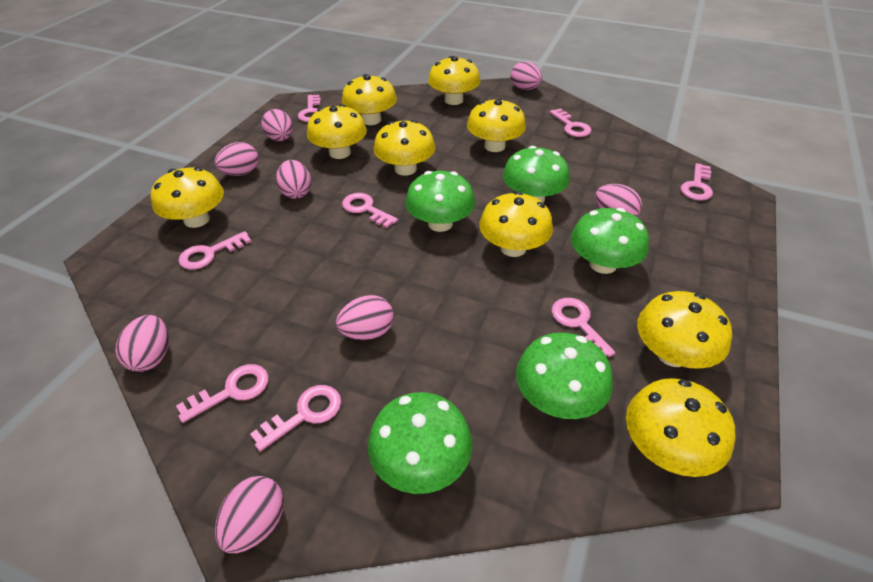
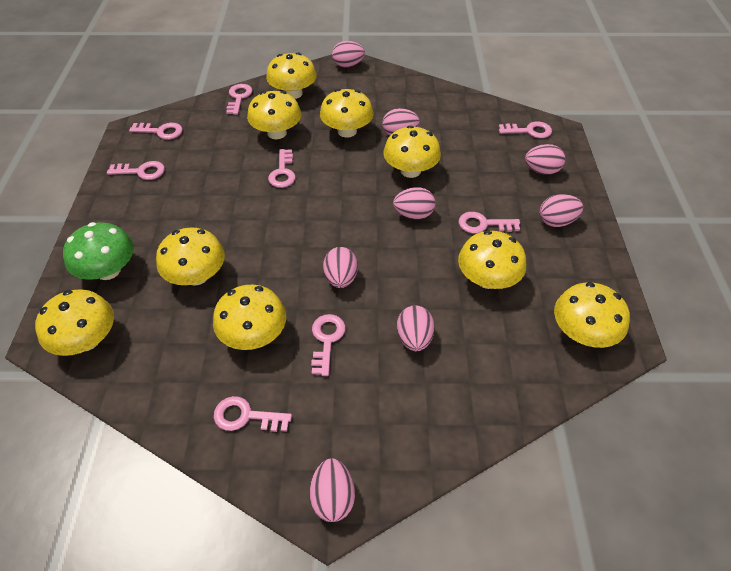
green mushroom: [368,392,473,494] [405,171,475,232] [503,146,570,203] [516,333,613,419] [571,208,649,274] = 5 -> [63,222,134,280] = 1

